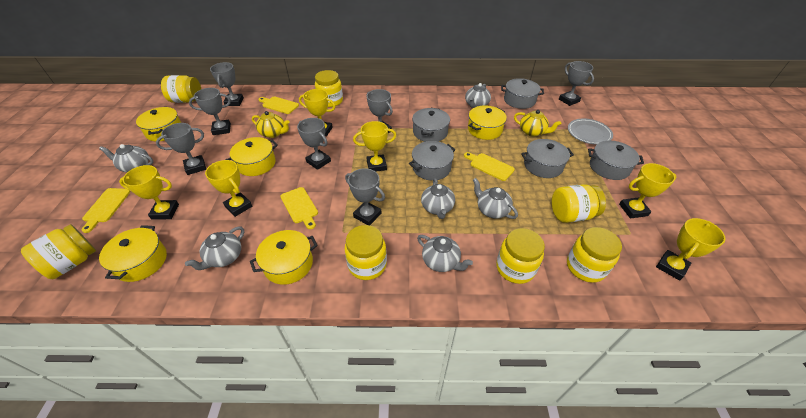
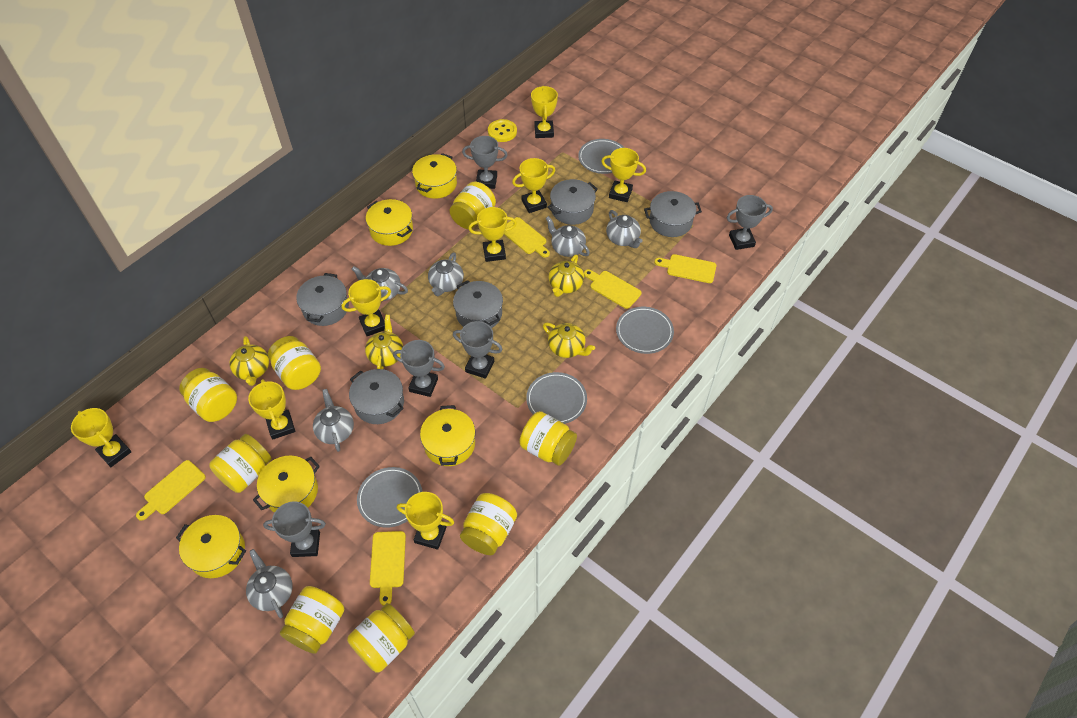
grey plate: [568,119,613,145] = 1 -> [357,467,422,528] [526,372,587,424] [578,139,624,174] [616,307,674,354] = 4
grey trophy: [156,123,206,175] [189,88,231,135] [210,62,244,106] [297,118,331,170] [345,168,385,225] [367,89,393,133] [559,61,594,106] = 7 -> [263,501,326,557] [393,340,445,397] [453,321,503,379] [462,136,508,189] [726,195,773,250] = 5
yellow button: none = 0 -> [488,119,517,142] = 1
yellow cutting board: [81,188,130,233] [258,96,299,114] [280,187,318,229] [464,152,515,181] = 4 -> [136,460,206,521] [370,531,406,606] [504,217,550,258] [584,269,641,309] [655,254,716,283] = 5
yellow jar: [21,224,96,279] [161,75,201,103] [315,70,343,107] [345,225,387,280] [496,228,545,284] [552,184,606,223] [567,227,622,283] = 7 -> [179,368,237,422] [209,434,272,493] [268,336,321,390] [280,586,344,654] [347,603,415,673] [449,182,496,229] [460,493,517,555] [519,411,577,466] = 8
yellow teapot: [252,111,290,138] [514,110,561,137] = 2 -> [229,336,269,386] [365,315,403,369] [543,322,595,358] [548,255,584,297] = 4
yellow trophy: [119,165,179,220] [205,160,252,217] [299,89,336,137] [353,121,396,172] [619,163,676,219] [656,218,725,281] = 6 -> [71,408,132,467] [248,379,295,440] [342,279,391,336] [397,492,454,550] [468,207,517,262] [512,158,555,213] [531,86,558,138] [601,148,646,202] = 8

